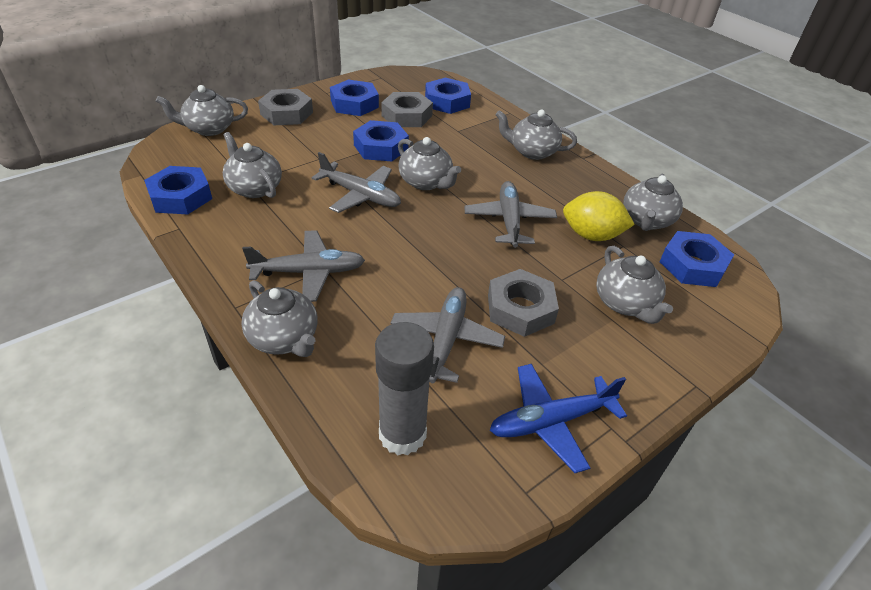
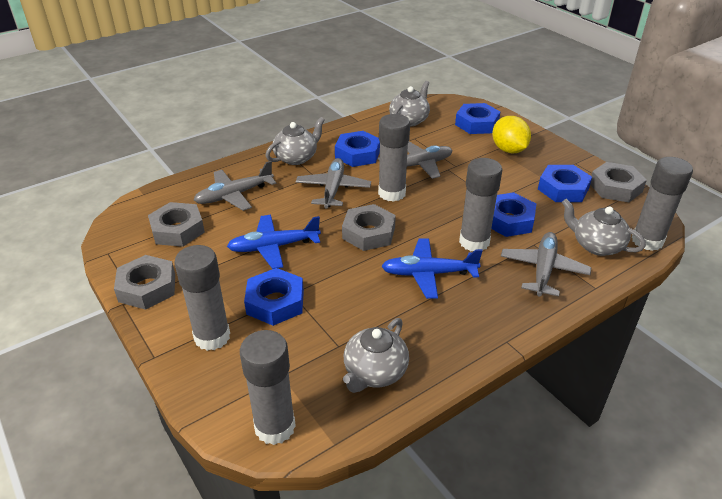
blue plane: [490,364,627,473] = 1 -> [227,215,321,269] [381,238,483,299] = 2
grey glue stick: [375,322,434,455] = 1 -> [174,245,230,351] [240,330,296,445] [378,114,410,202] [459,158,503,251] [632,157,693,251] = 5
grey nut: [258,89,313,125] [381,92,433,127] [488,269,559,337] = 3 -> [114,255,175,310] [148,202,205,247] [342,204,396,251] [590,162,647,202] = 4
grey teapot: [156,85,248,136] [223,132,282,198] [241,280,317,357] [398,137,461,190] [495,110,577,160] [596,246,673,324] [623,174,683,231] = 7 -> [266,117,325,165] [343,318,409,393] [389,81,430,127] [562,199,646,256] = 4

